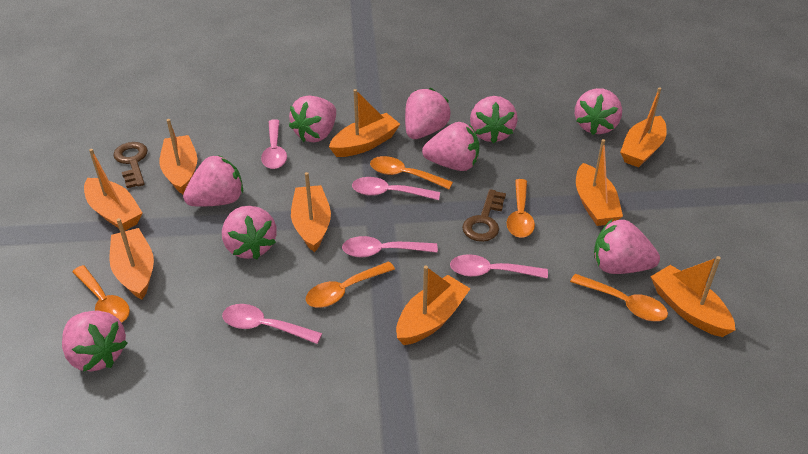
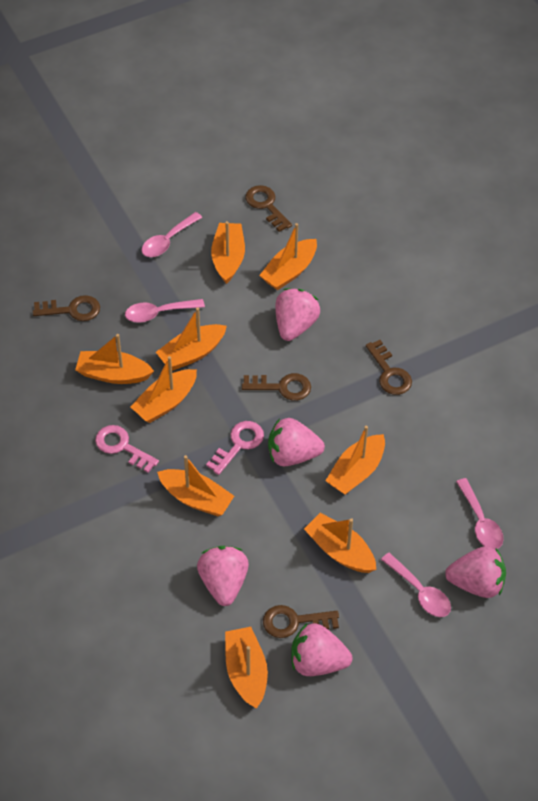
brown key: [113,142,148,188] [462,189,506,242] = 2 -> [33,295,100,321] [242,373,311,401] [245,185,292,232] [263,605,339,638] [366,340,412,395] = 5
orange spoon: [72,265,130,323] [306,261,395,308] [370,156,453,189] [507,179,535,238] [570,274,668,321] = 5 -> none = 0
pink key: none = 0 -> [95,425,159,473] [206,421,264,475] = 2
pink spoon: [222,304,322,344] [261,119,287,169] [342,236,438,257] [352,177,440,200] [450,255,548,279] = 5 -> [125,299,205,323] [142,212,202,257] [381,553,451,617] [456,478,503,550] = 4
pink strawberry: [62,311,128,372] [183,155,243,206] [222,206,277,259] [289,96,336,142] [405,88,451,139] [422,122,479,171] [470,96,518,144] [575,88,622,135] [594,220,660,274] = 9 -> [197,546,249,606] [268,418,325,466] [275,288,320,341] [291,623,352,676] [445,546,506,598] = 5

